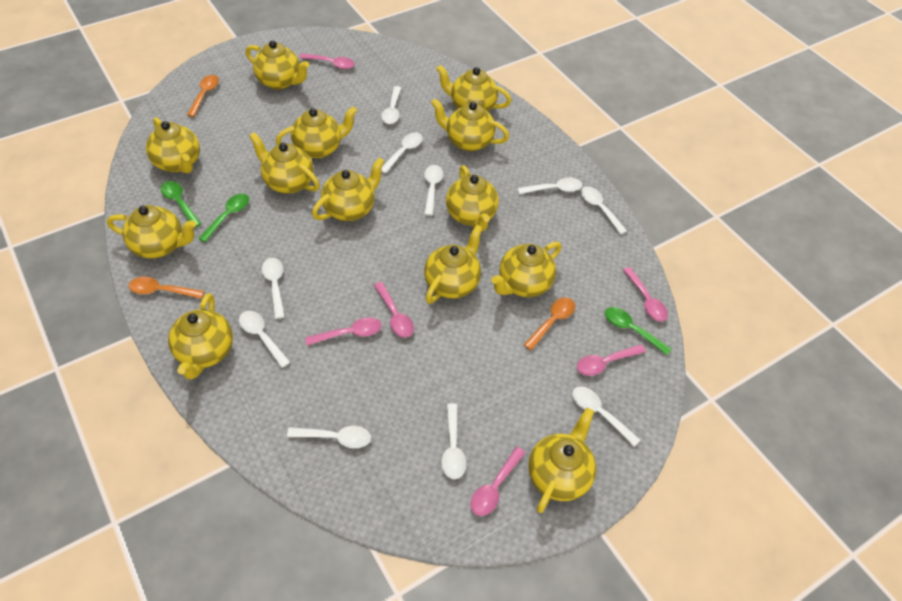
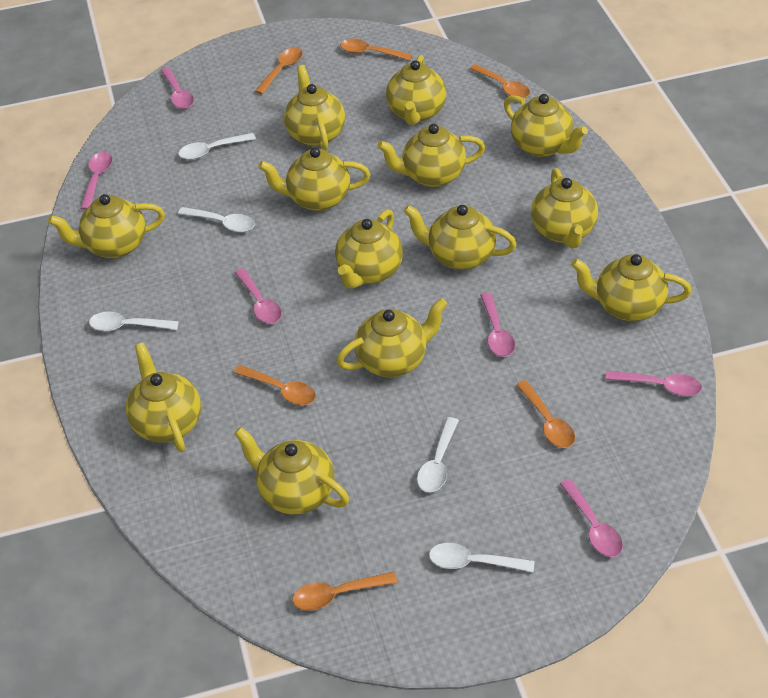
green spoon: [161,181,201,228] [198,193,249,242] [605,307,672,355] = 3 -> none = 0
orange spoon: [129,277,205,299] [187,75,219,117] [524,298,575,350] = 3 -> [234,365,316,405] [255,47,303,94] [293,572,398,611] [340,39,412,61] [470,64,530,98] [516,380,575,448] = 6
white spoon: [239,311,290,368] [262,258,285,319] [287,426,371,448] [381,86,401,124] [381,132,423,174] [424,165,443,216] [441,403,466,479] [518,178,582,194] [572,387,640,446] [581,186,627,235] = 10 -> [89,311,179,331] [178,133,256,160] [178,207,255,232] [417,417,459,492] [429,543,534,572] = 5

